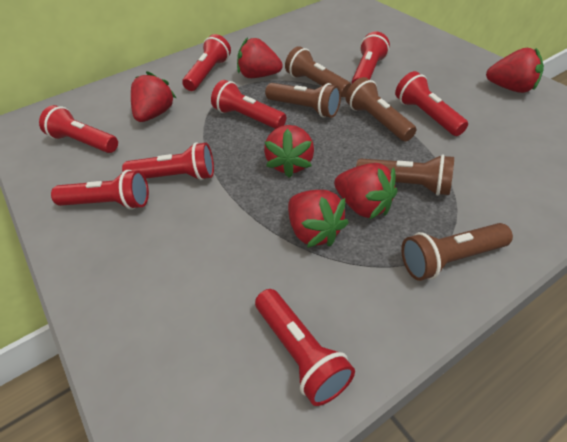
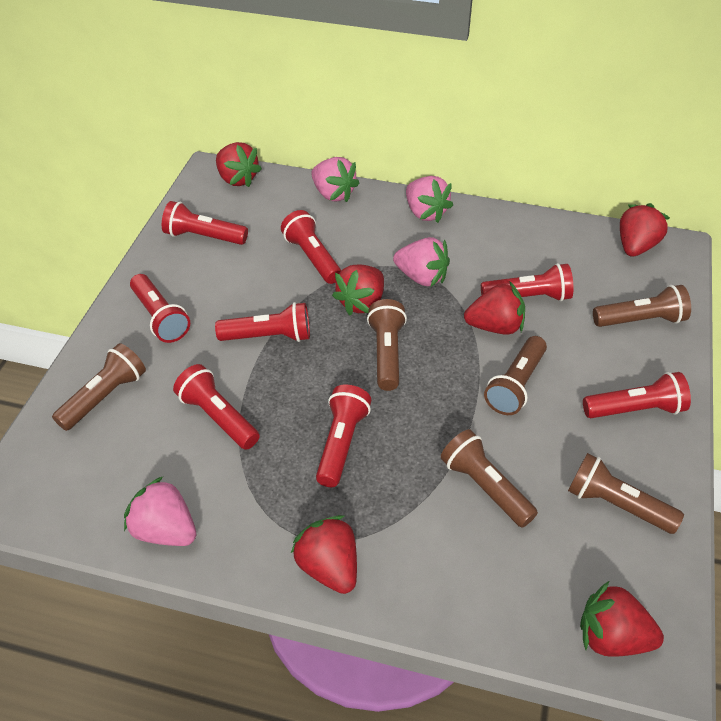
brown flashlight: [265,83,341,118] [285,46,351,97] [346,77,416,141] [356,154,454,196] [401,223,513,281] = 5 -> [52,343,146,431] [367,299,407,391] [441,429,538,528] [484,336,547,415] [568,453,684,534] [593,285,691,327] = 6
pink strawberry: none = 0 -> [124,477,196,546] [311,157,360,202] [393,237,450,286] [406,176,453,223] = 4

